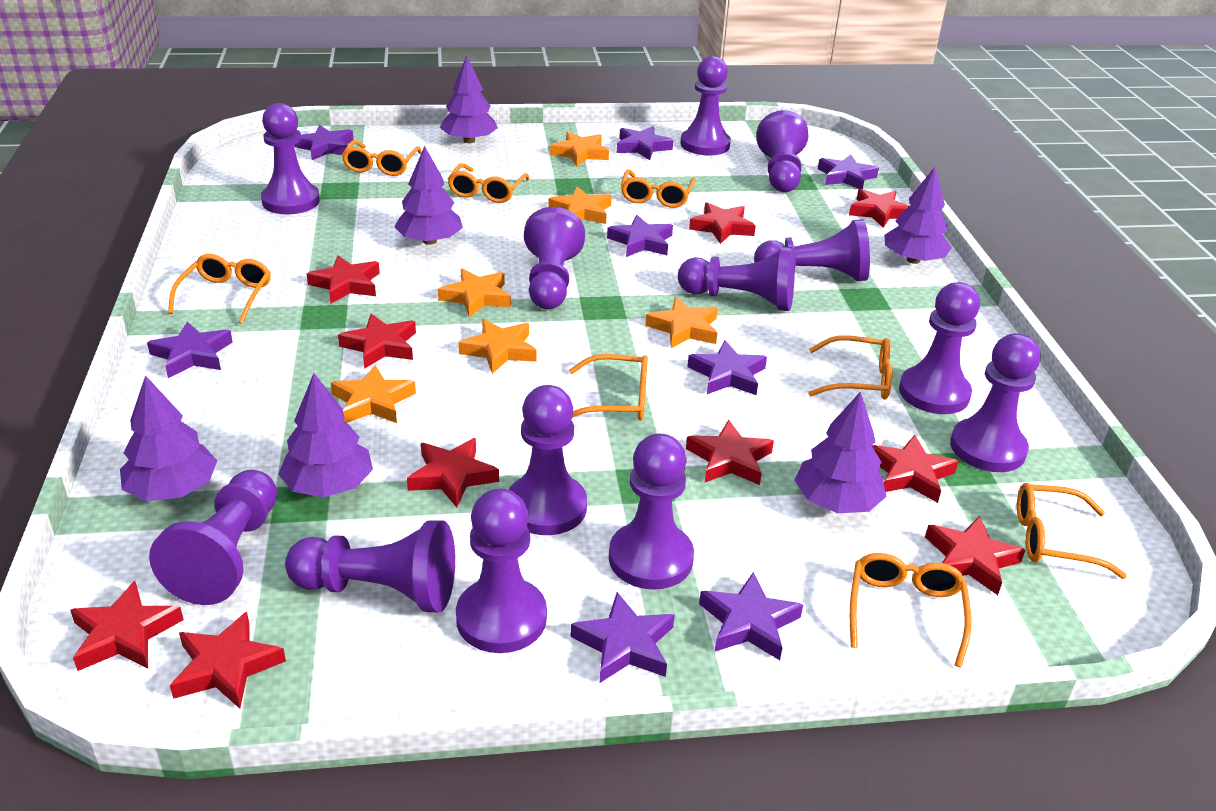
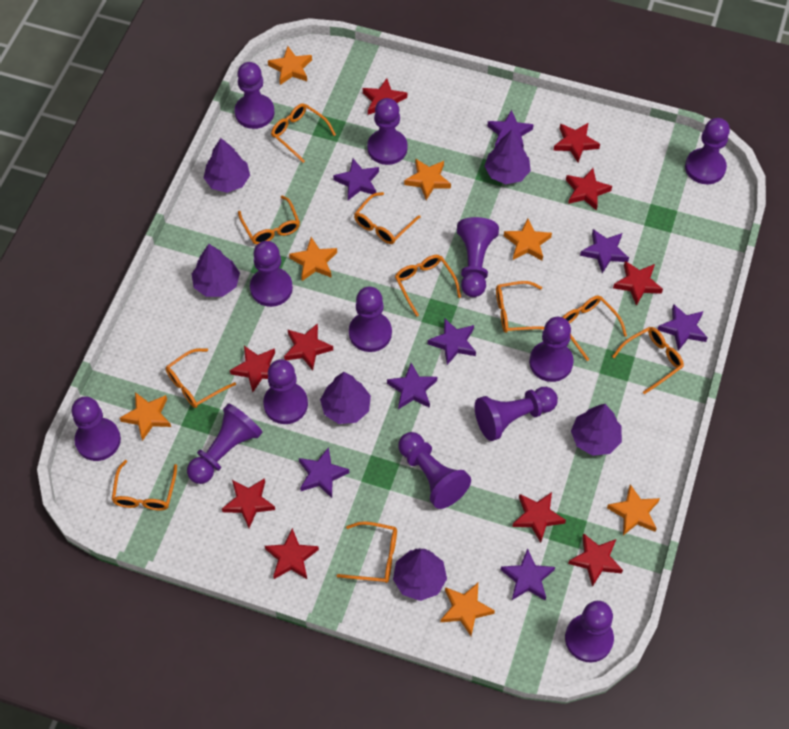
orange glasses: [168,254,271,324] [342,140,422,176] [448,163,530,203] [569,354,648,420] [621,169,696,208] [808,335,892,400] [850,553,972,667] [1017,483,1127,579] = 8 -> [112,460,177,511] [166,348,236,408] [238,196,300,244] [271,103,336,163] [337,521,397,583] [354,192,421,244] [395,255,461,317] [496,281,544,333] [563,296,627,361] [612,327,684,394] = 10
orange star: [331,365,416,423] [438,269,511,318] [458,319,536,374] [548,187,612,224] [550,132,609,167] [645,297,718,348] = 6 -> [120,392,171,441] [268,46,312,85] [289,237,337,281] [404,159,451,200] [441,583,495,636] [504,219,552,261] [607,484,660,535] = 7

